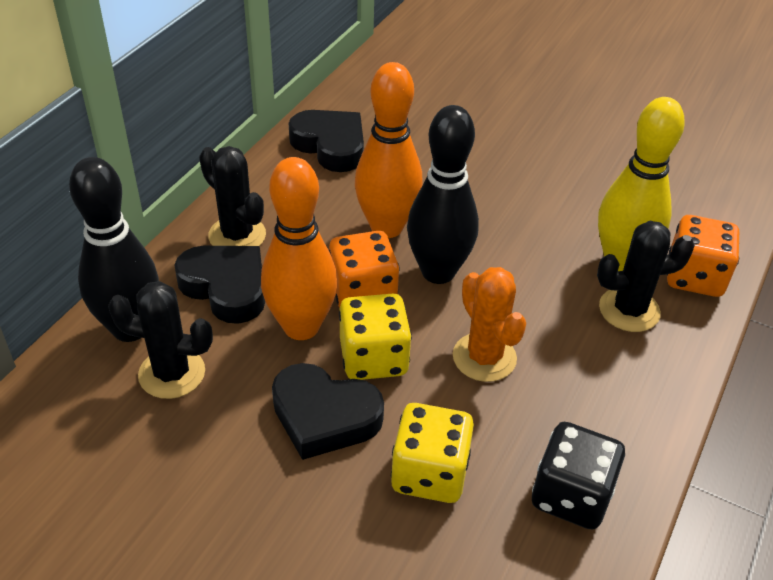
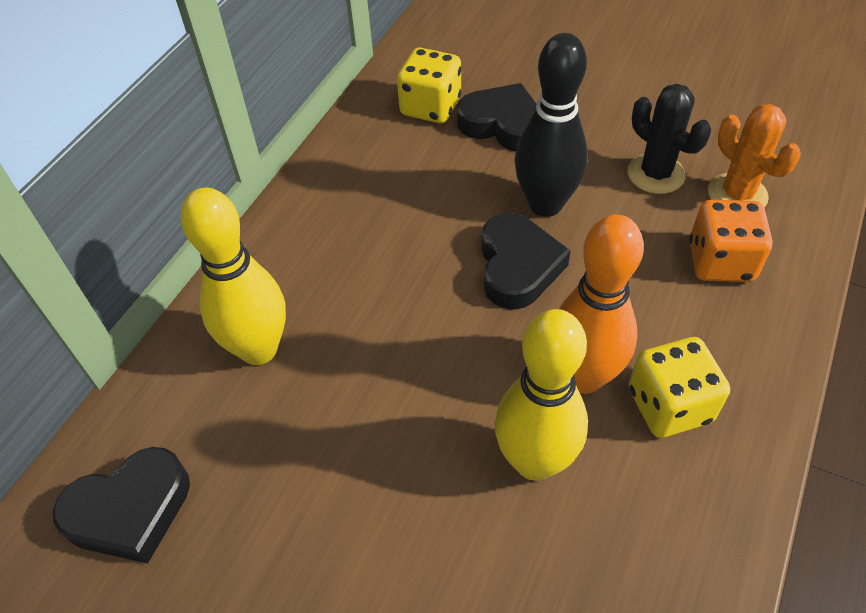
black bowling pin: [69,157,159,342] [407,105,479,284] = 2 -> [514,33,588,217] = 1
black cactus: [108,281,213,399] [199,146,266,246] [597,221,695,332] = 3 -> [627,84,711,194] = 1
black dice: [532,422,625,530] = 1 -> none = 0
orange bowling pin: [261,157,337,340] [355,62,423,238] = 2 -> [559,214,644,394] = 1
orange dice: [329,231,400,308] [667,215,739,297] = 2 -> [689,200,772,282] = 1
yellow bowling pin: [598,97,685,271] = 1 -> [181,187,286,365] [495,309,588,481] = 2

